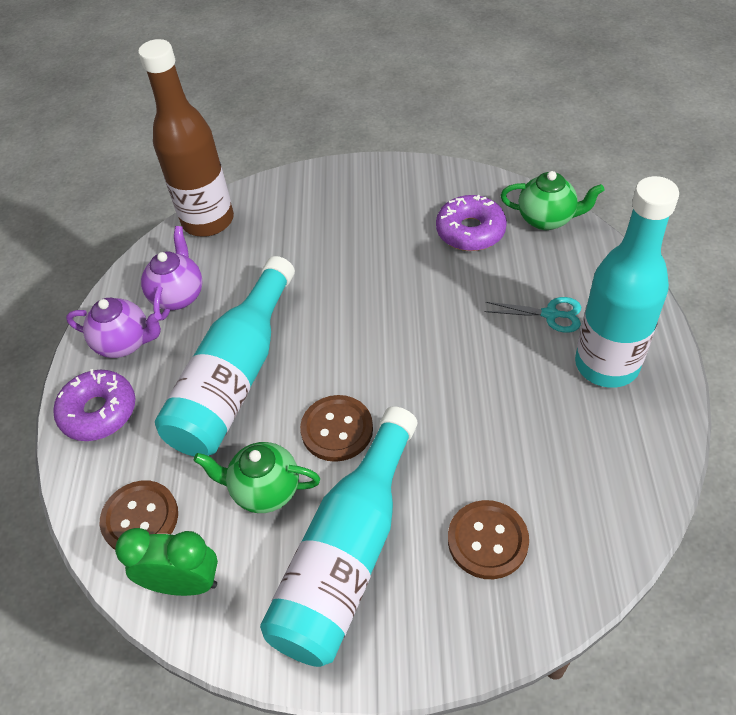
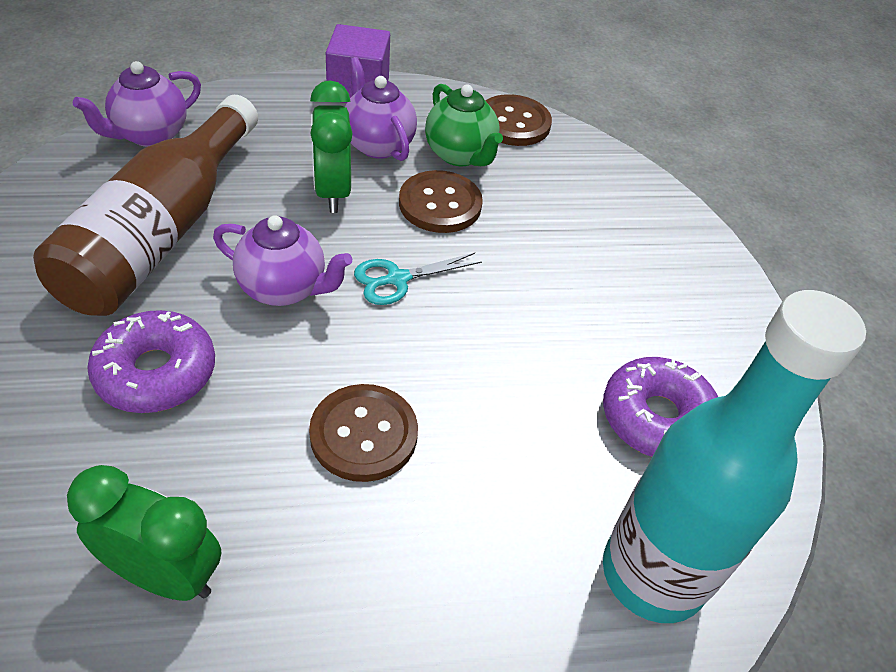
green clock: [115,528,218,596] = 1 -> [67,465,221,601] [310,80,353,213] = 2
green teapot: [194,442,320,513] [501,171,604,230] = 2 -> [425,84,503,166] = 1
purple cube: none = 0 -> [326,24,390,103] = 1
purple teapot: [66,298,161,358] [141,226,202,320] = 2 -> [73,61,201,147] [213,215,352,306] [345,57,417,161] = 3
turquoise bottle: [155,256,295,457] [260,406,417,667] [575,176,679,388] = 3 -> [603,290,866,623] = 1

